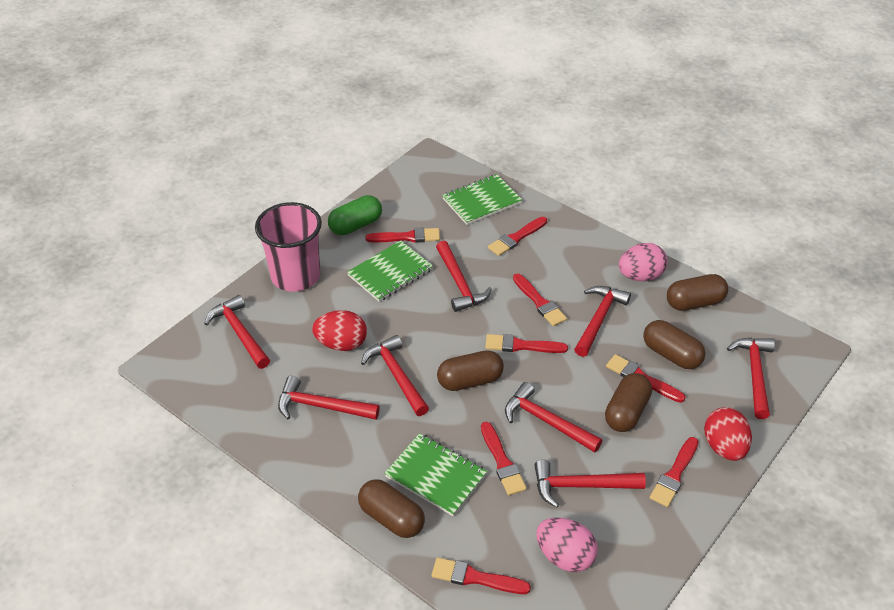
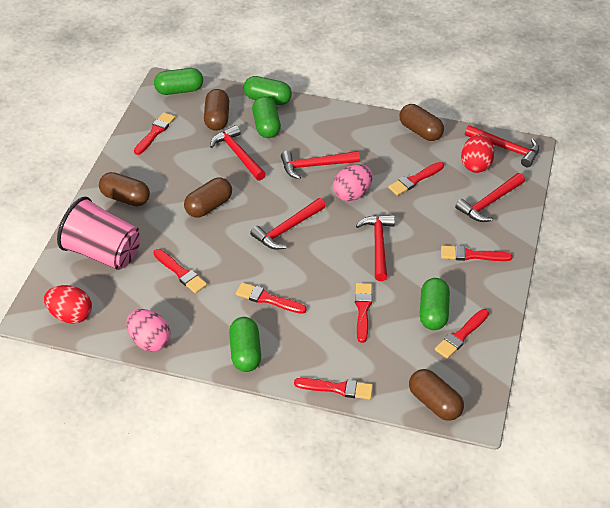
green capsule: [328,195,382,236] = 1 -> [154,68,203,95] [229,317,261,372] [243,76,292,105] [252,96,281,138] [420,278,450,330] = 5
green notebook: [347,240,433,302] [384,433,487,516] [442,174,522,225] = 3 -> none = 0
red hammer: [204,295,270,369] [278,376,380,420] [361,335,429,416] [436,241,492,312] [505,382,602,453] [534,460,646,508] [574,286,631,357] [727,338,775,419] = 8 -> [210,125,266,181] [250,198,326,250] [281,151,360,179] [356,215,395,281] [455,173,525,222] [465,125,539,167] = 6

